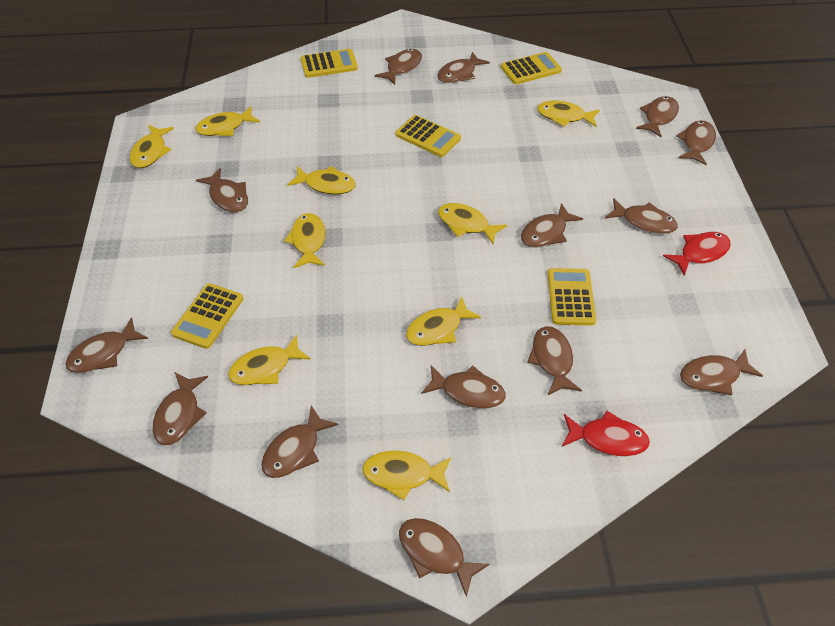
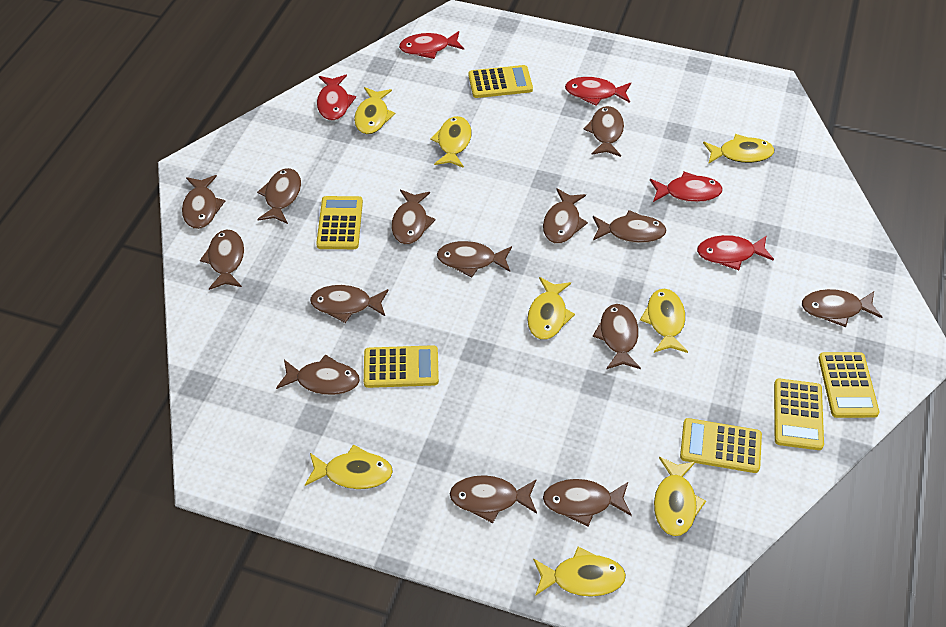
red fish: [562,411,650,456] [663,232,731,276] = 2 -> [317,75,356,121] [399,31,464,59] [565,77,631,106] [650,172,723,202] [697,235,774,270] = 5
yellow calculator: [171,283,243,349] [301,49,358,78] [396,115,461,157] [501,52,562,84] [548,268,596,325] = 5 -> [316,196,363,249] [364,345,439,388] [468,65,533,98] [680,418,762,473] [774,378,824,450] [818,352,879,418] = 6
yellow fish: [130,125,174,168] [195,106,260,136] [228,334,311,385] [284,213,326,268] [287,166,356,194] [362,451,451,500] [406,296,481,346] [438,203,507,244] [537,101,600,127] = 9 -> [305,444,393,489] [354,87,395,134] [430,116,472,168] [527,277,575,340] [533,547,626,597] [640,289,688,353] [654,457,706,536] [703,134,774,164] = 8

